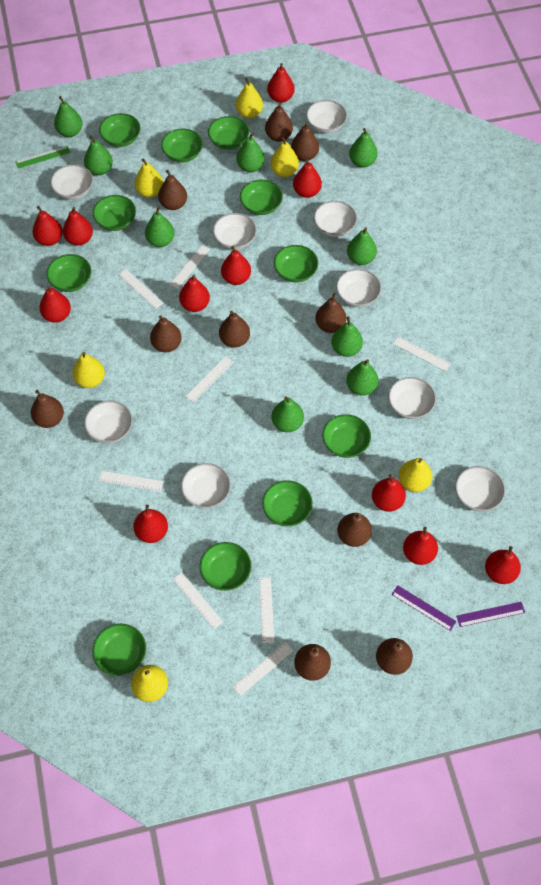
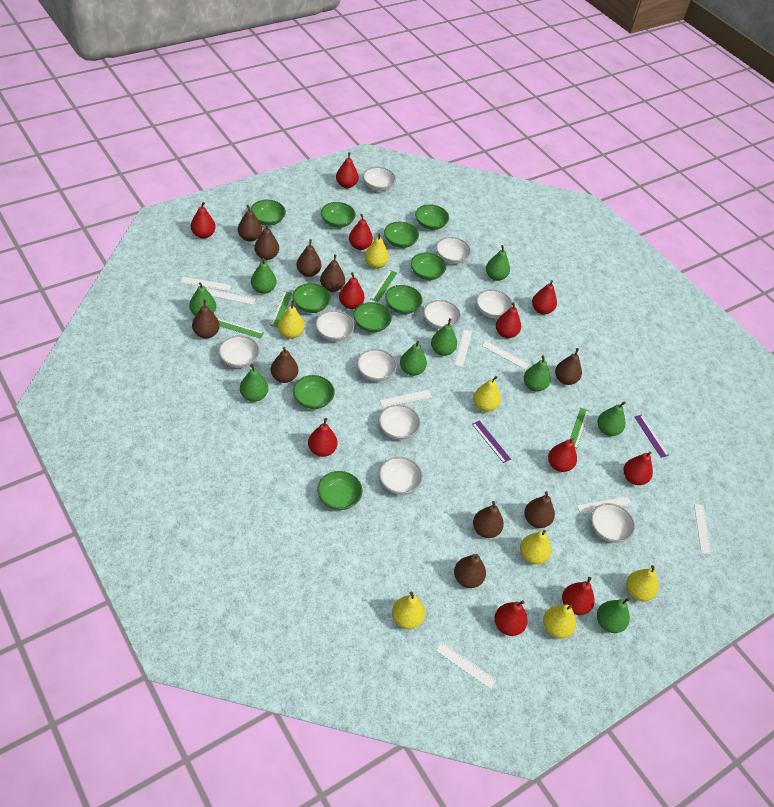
green bowl: [46,254,91,292] [92,624,146,676] [93,195,136,231] [99,113,140,147] [161,128,203,163] [200,542,251,591] [208,116,249,150] [240,180,283,215] [262,480,313,526] [274,245,318,282] [322,414,371,458] = 11 -> [250,200,286,226] [292,283,331,313] [293,375,335,409] [317,471,362,510] [321,202,356,228] [353,302,392,333] [384,222,419,248] [385,285,423,314] [410,253,446,280] [415,205,449,230] = 10
green ruler: [16,146,70,169] = 1 -> [217,318,264,339] [270,291,292,327] [371,270,397,302] [570,408,589,449] = 4
white bowl: [50,164,93,200] [84,401,133,443] [181,463,231,508] [213,213,257,249] [306,100,347,133] [314,201,357,237] [336,269,381,307] [388,377,436,419] [455,466,505,512] = 9 -> [218,336,260,368] [315,310,354,341] [357,349,397,381] [363,167,396,191] [379,405,421,440] [379,457,423,495] [423,300,461,329] [436,237,471,264] [476,289,513,318] [591,503,635,542] = 10
yellow pear: [72,352,105,388] [131,665,168,702] [134,158,163,198] [236,78,263,119] [270,137,299,177] [399,458,432,492] = 6 -> [278,300,304,339] [364,234,389,269] [392,592,425,629] [473,376,501,412] [520,530,551,564] [543,604,576,639] [626,565,658,601] = 7

